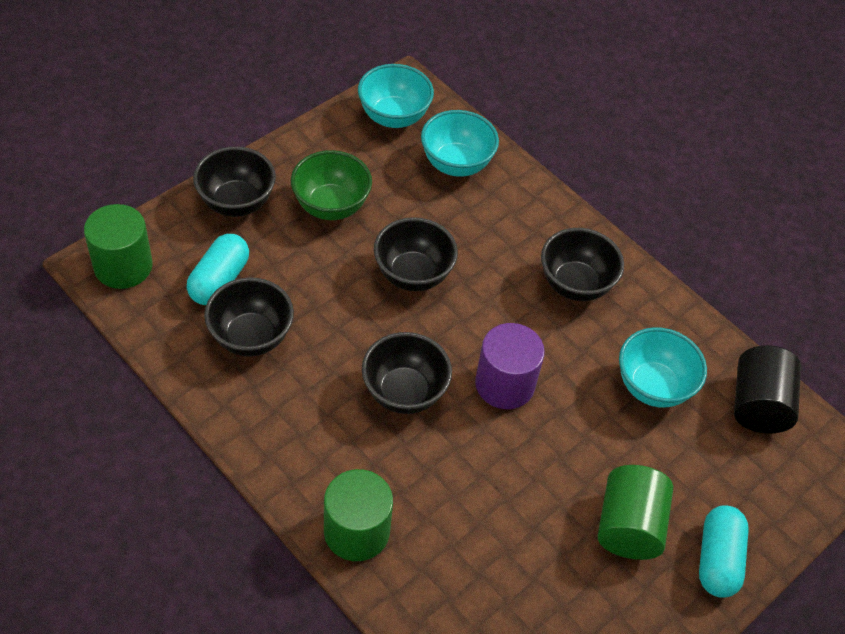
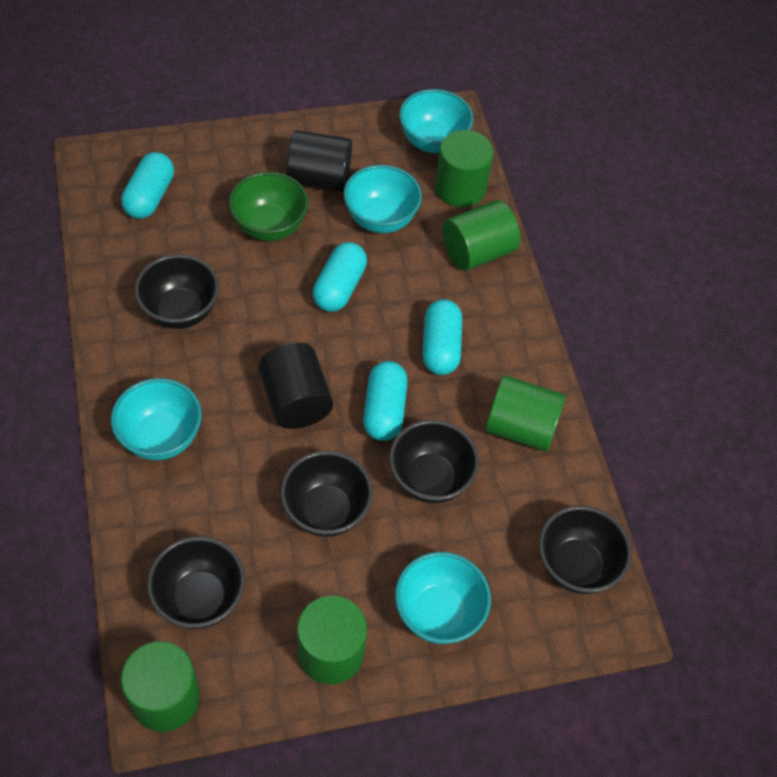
black cylinder: [734,345,801,433] = 1 -> [258,342,333,429] [286,130,352,192] = 2
green cylinder: [84,204,153,289] [324,469,393,561] [598,465,673,560] = 3 -> [121,641,200,732] [297,596,367,684] [435,130,494,207] [442,200,520,271] [485,375,566,451] = 5
purple cylinder: [475,323,545,409] = 1 -> none = 0
turquoise bowl: [358,64,434,128] [421,110,499,177] [619,327,707,408] = 3 -> [111,378,202,460] [344,165,422,233] [395,552,491,644] [399,89,474,153] = 4
turquoise capsule: [187,234,249,305] [699,505,749,598] = 2 -> [121,152,174,219] [312,242,367,312] [363,361,408,441] [423,299,462,375] = 4

